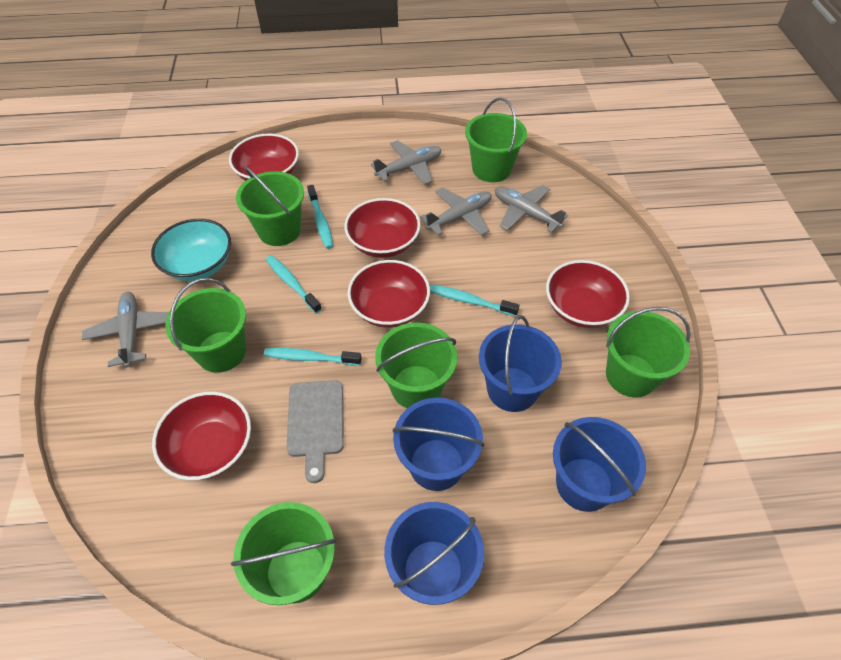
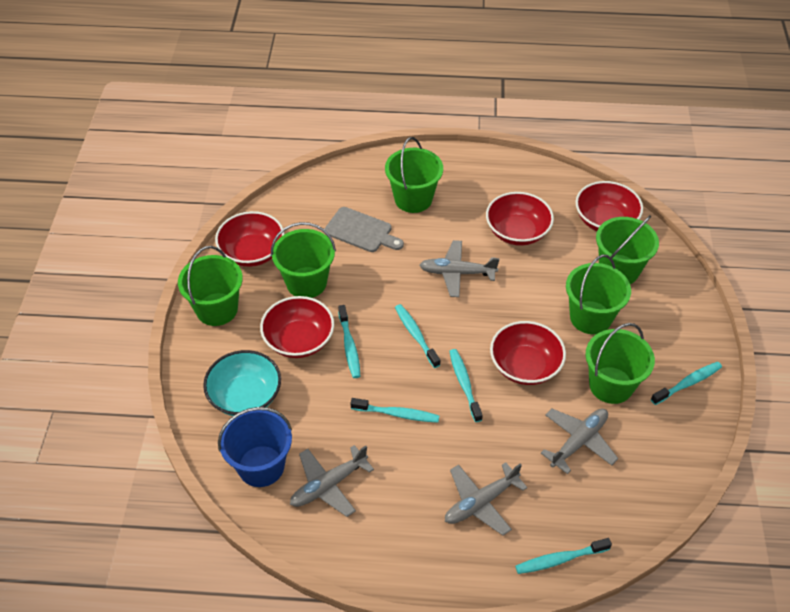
blue bucket: [384,502,484,605] [392,397,484,491] [479,315,562,412] [553,417,646,512] = 4 -> [218,407,292,487] = 1
turquoise toothbrush: [264,348,362,366] [266,255,322,313] [307,185,333,249] [430,285,519,317] = 4 -> [338,305,360,378] [351,398,439,423] [395,304,441,368] [449,349,483,422] [515,538,612,574] [651,362,722,405] = 6

